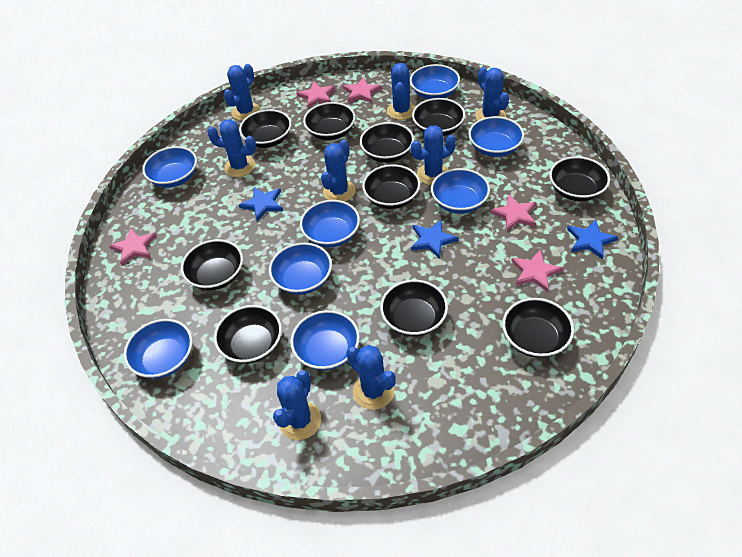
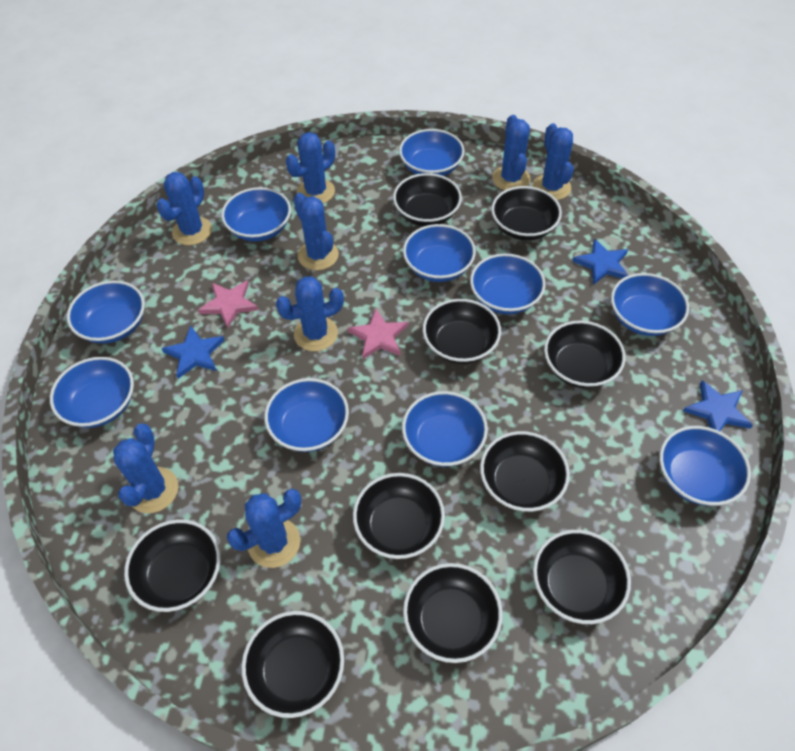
blue bowl: [124,319,193,379] [142,146,197,188] [269,243,332,295] [290,310,360,370] [300,200,360,247] [410,64,460,99] [431,168,490,214] [469,116,524,157] = 8 -> [50,357,134,428] [67,280,145,343] [221,187,291,242] [264,378,349,452] [399,129,465,176] [402,391,488,467] [403,224,476,282] [470,253,546,314] [611,273,689,336] [659,426,751,506] = 10
pink star: [109,228,157,266] [297,82,335,108] [343,77,382,103] [490,194,536,231] [511,250,563,292] = 5 -> [198,280,259,328] [347,308,408,360] = 2

